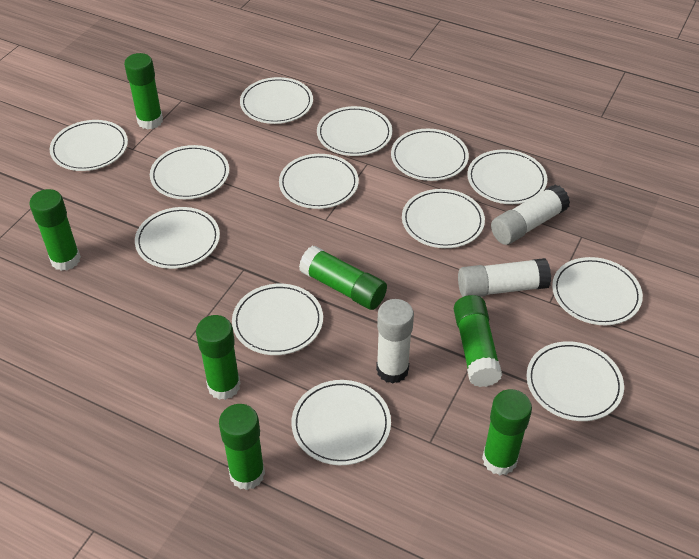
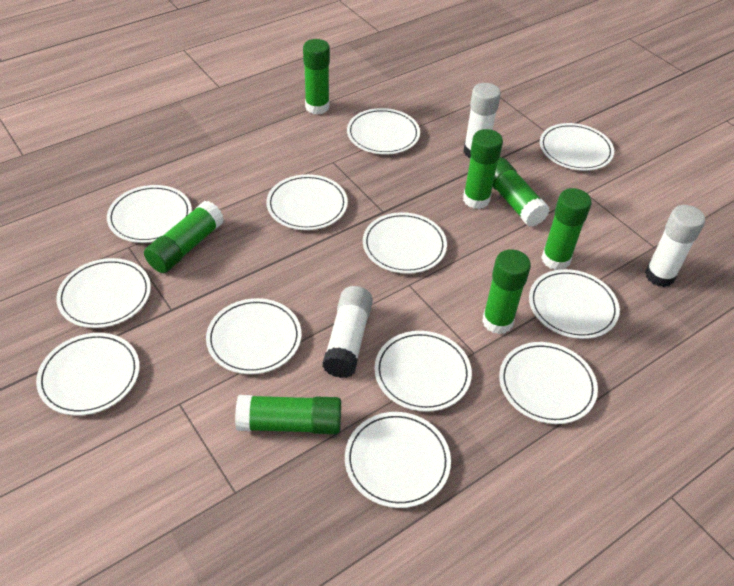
white plate: [50,120,128,171] [135,207,220,269] [150,145,229,199] [232,284,323,355] [240,77,313,124] [279,154,359,209] [291,380,391,465] [317,106,392,156] [391,129,469,181] [402,189,485,248] [467,150,548,204] [527,341,624,421] [552,257,643,325] = 13 -> [36,333,140,416] [56,258,151,328] [107,185,192,243] [206,298,301,374] [267,174,348,230] [345,412,451,508] [347,108,420,154] [363,212,447,274] [374,331,472,412] [499,342,598,424] [529,269,620,339] [540,123,614,171] = 12

